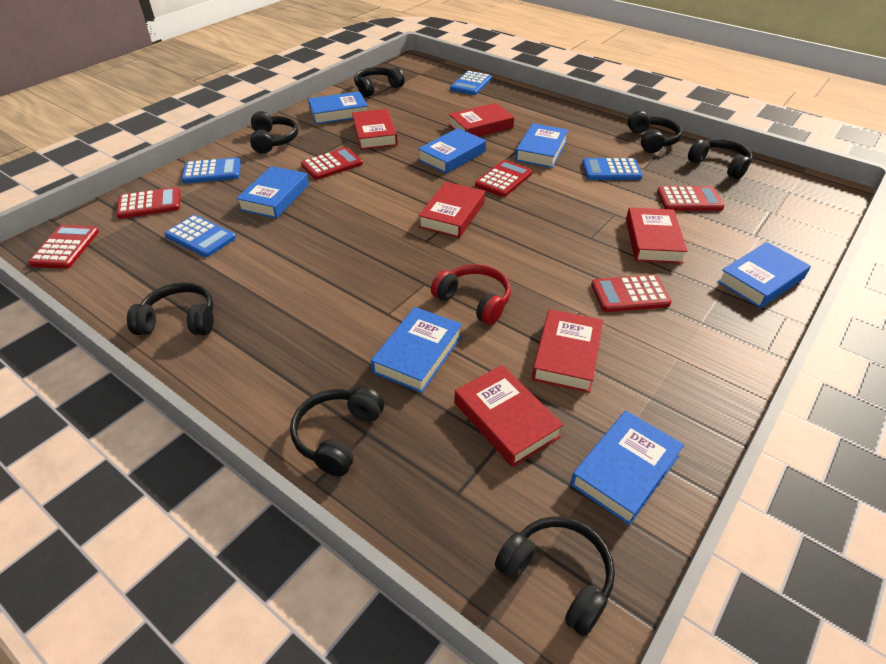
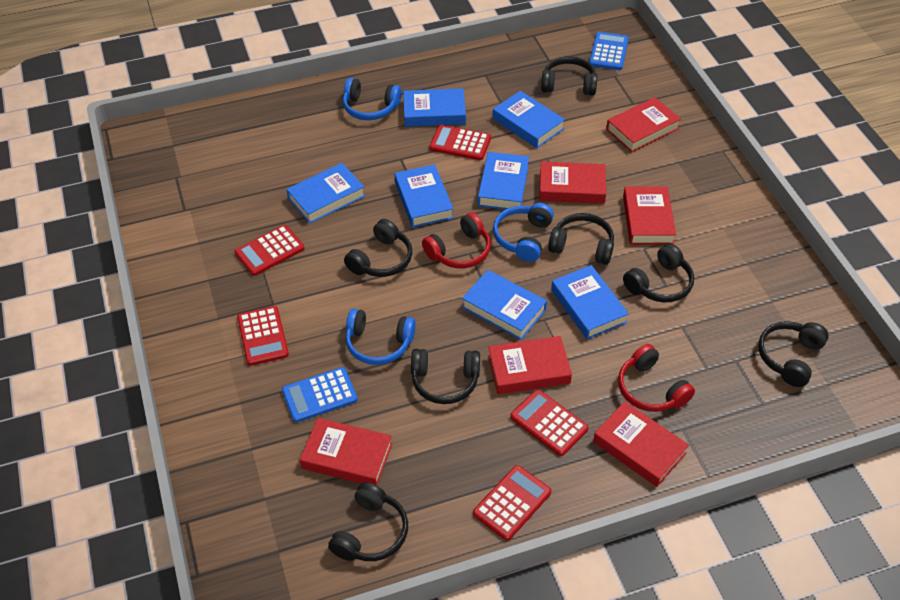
blue calculator: [165,215,236,257] [181,157,241,183] [450,71,492,95] [582,158,643,180] = 4 -> [282,367,358,422] [589,32,629,70] = 2
blue headphones: none = 0 -> [343,78,401,120] [345,309,416,365] [493,203,554,262] = 3
red calculator: [28,225,99,269] [116,187,180,219] [301,147,363,180] [475,160,532,197] [591,275,671,312] [657,186,725,211] = 6 -> [234,225,304,276] [237,306,289,366] [429,125,491,160] [473,465,551,541] [510,389,588,456] = 5
red headphones: [431,264,511,325] = 1 -> [422,212,491,268] [618,344,695,412] = 2

